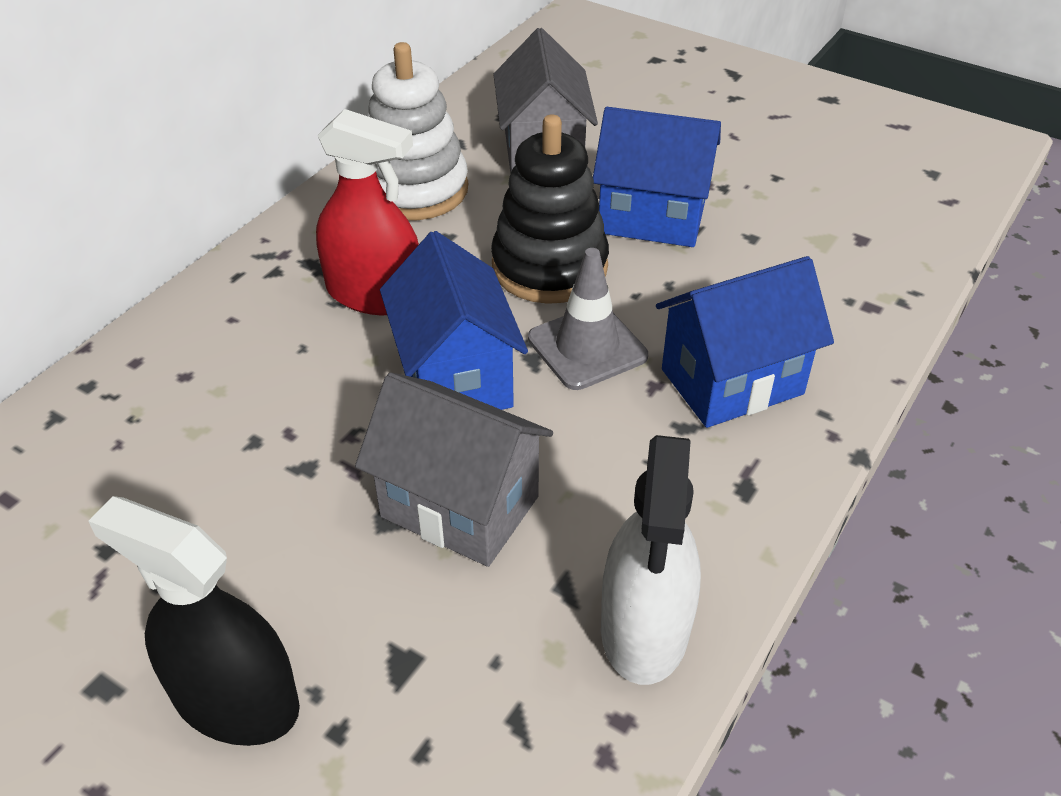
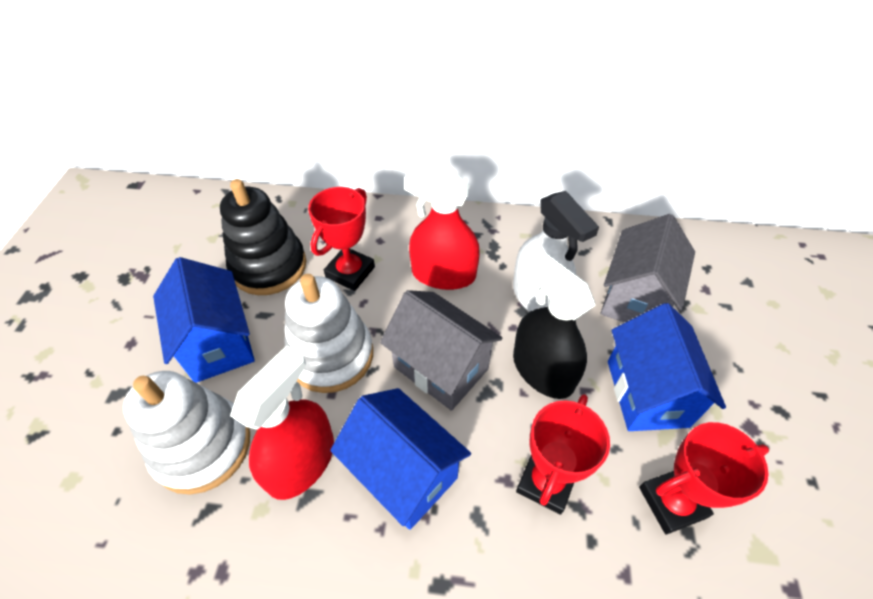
grey traffic cone: [528,248,648,390] = 1 -> none = 0
red spray bottle: [316,109,419,315] = 1 -> [230,345,334,500] [404,171,480,290] = 2
red trophy: none = 0 -> [308,187,375,291] [516,394,610,515] [639,422,769,534] = 3
white stacking toy: [368,42,468,221] = 1 -> [123,371,250,495] [284,274,373,393] = 2

